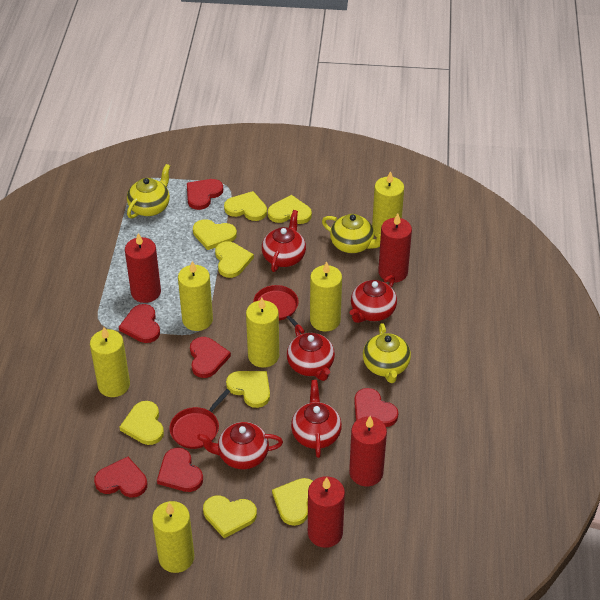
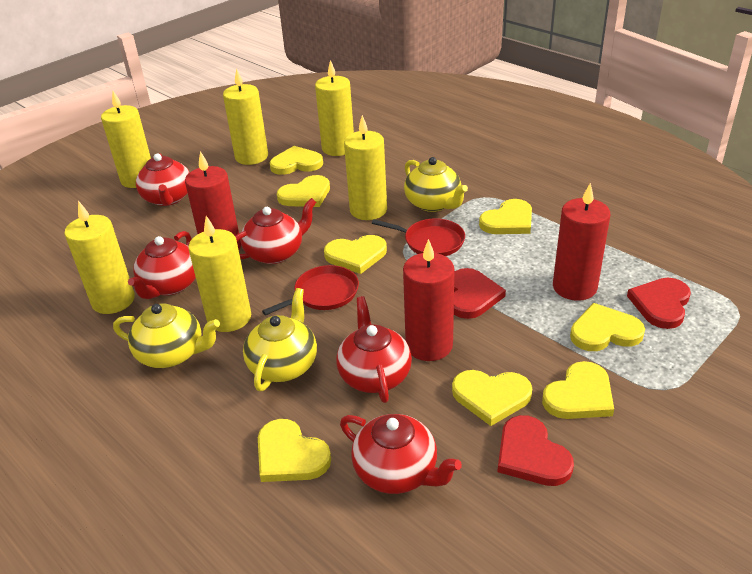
red candle: [125,233,161,303] [308,476,345,548] [349,416,387,486] [378,213,412,283] = 4 -> [185,151,241,250] [403,239,455,361] [553,183,610,301] = 3
red heart: [94,457,147,498] [119,304,160,343] [157,448,203,492] [187,179,223,210] [190,337,231,378] [354,388,398,427] = 6 -> [454,268,506,319] [497,415,574,486] [627,278,691,329] = 3

